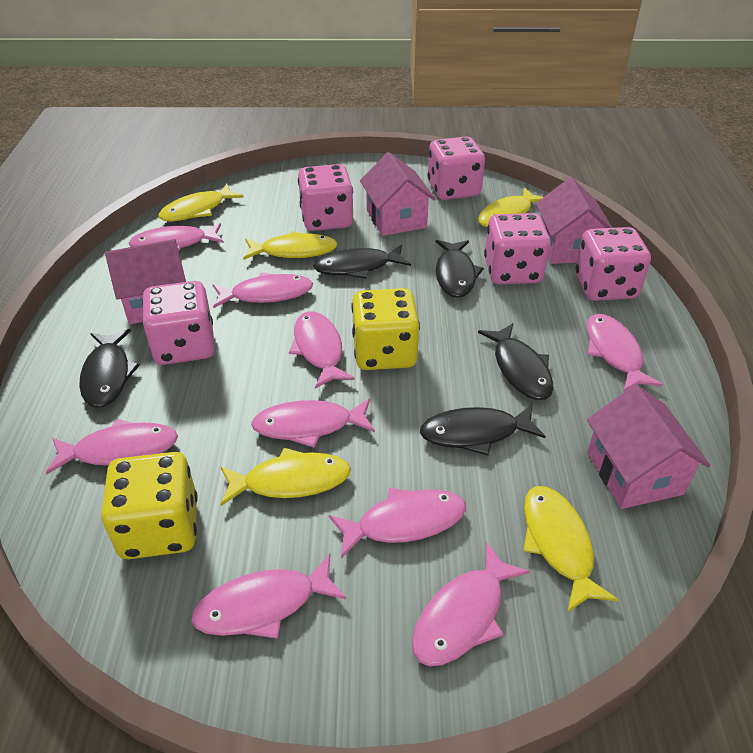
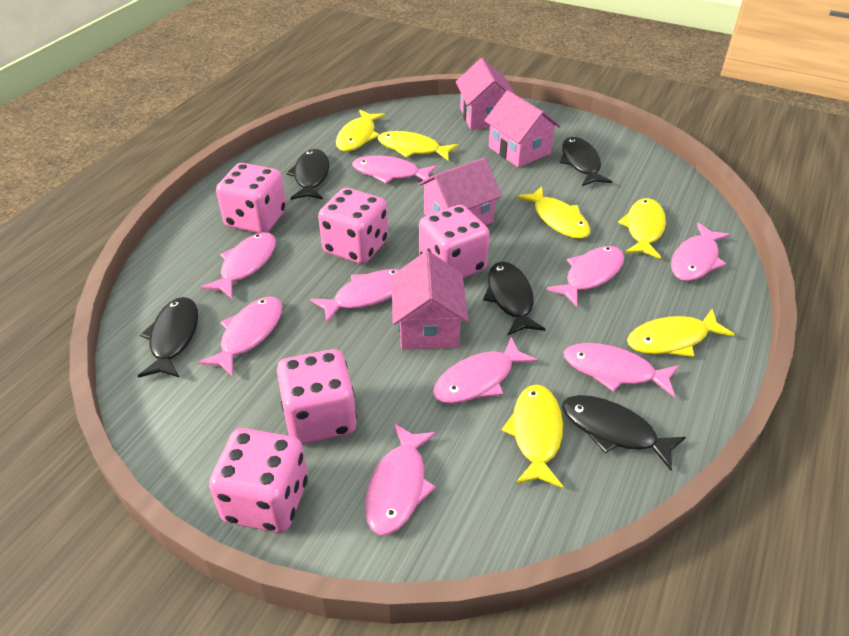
yellow dice: [101,452,198,559] [351,288,420,370] = 2 -> none = 0
yellow fish: [158,184,244,221] [220,448,351,506] [243,231,338,260] [478,187,543,227] [523,486,619,613] = 5 -> [336,110,385,151] [378,131,458,161] [502,384,563,488] [516,186,591,239] [618,198,666,259] [627,309,735,357] = 6

